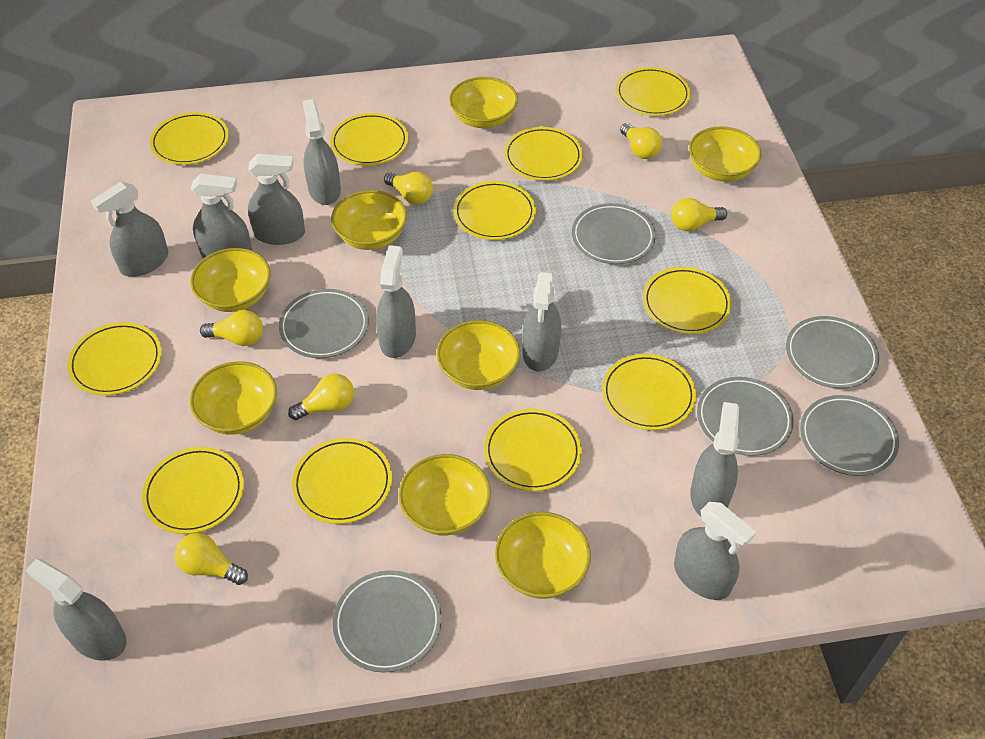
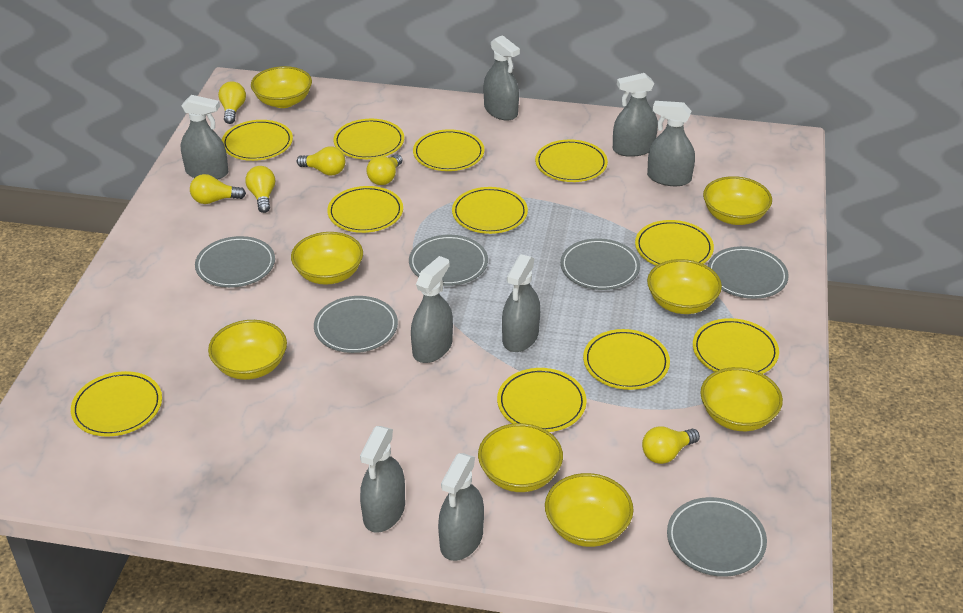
grey spray bottle: [26,559,126,661] [91,182,168,277] [191,174,252,259] [248,154,305,245] [303,99,341,205] [376,245,416,358] [522,272,561,371] [674,502,756,600] [690,402,739,516] = 9 -> [181,95,229,180] [360,426,405,533] [411,256,453,363] [438,453,484,561] [483,35,520,121] [502,254,540,352] [613,73,658,157] [647,101,695,186] = 8

